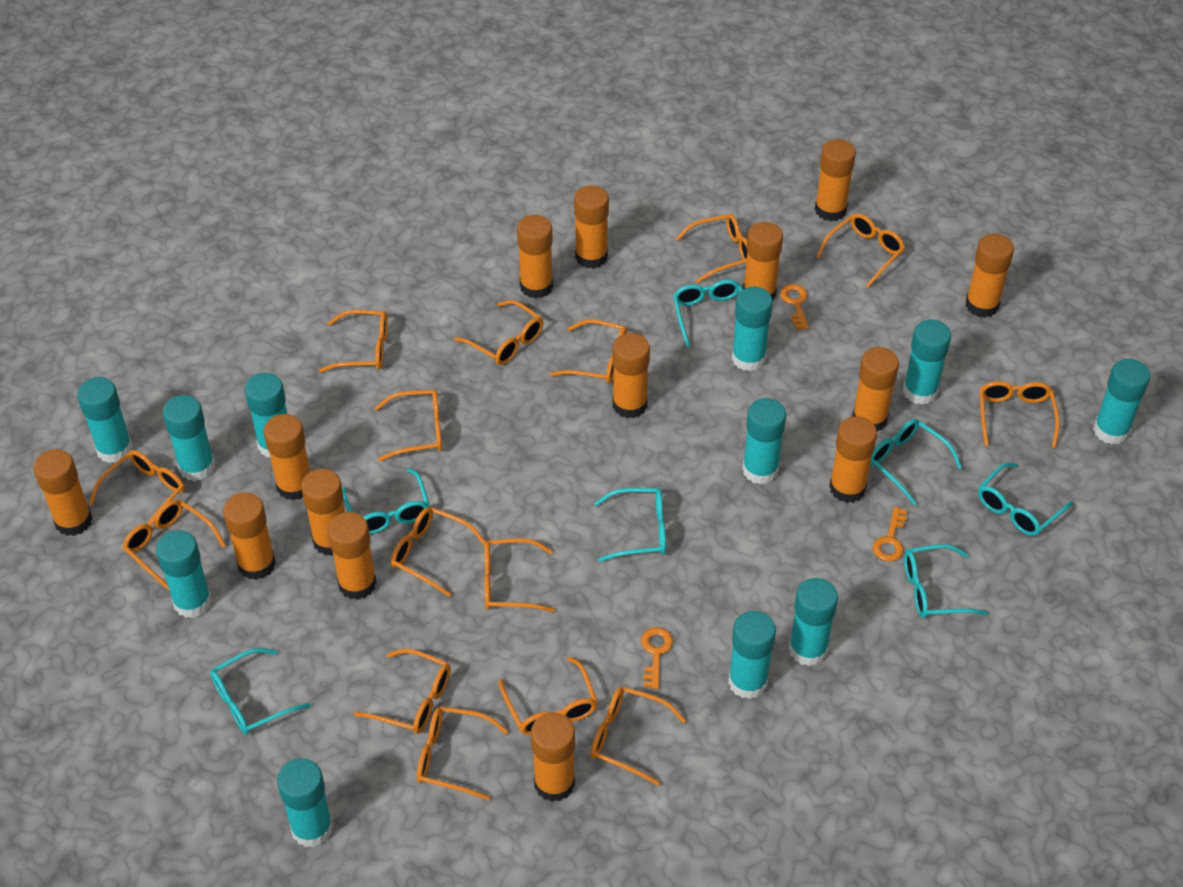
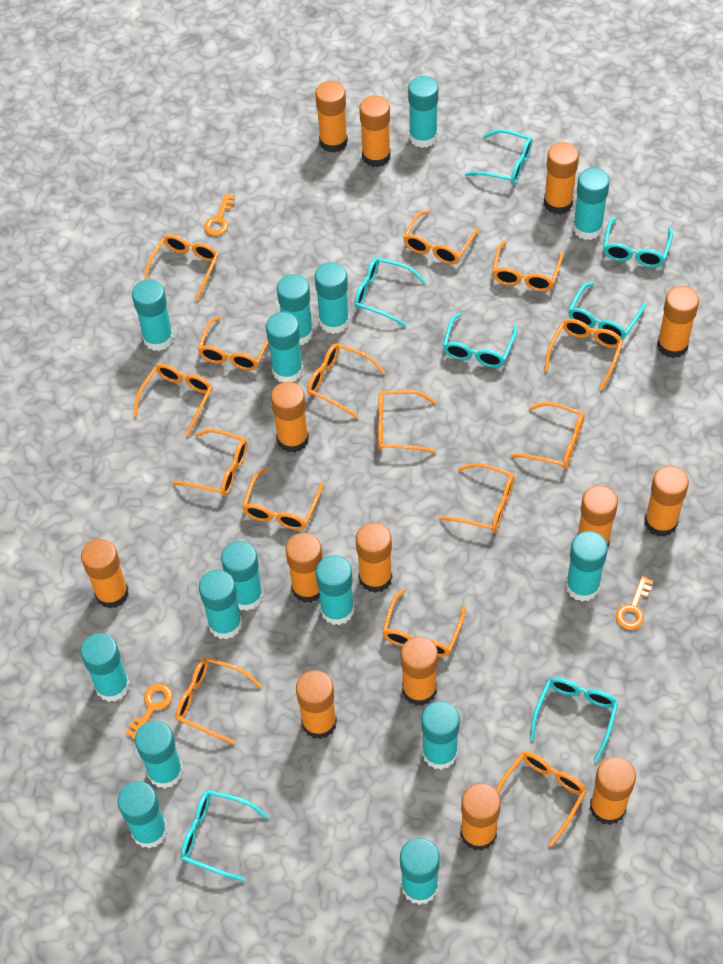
turquoise glue stick: [77,377,133,463] [156,530,212,618] [163,395,215,481] [245,373,287,457] [277,758,333,848] [728,611,776,699] [732,287,773,372] [742,398,786,485] [789,578,838,666] [903,319,951,405] [1093,359,1150,445] = 11 -> [81,633,130,702] [118,781,168,848] [132,280,174,351] [135,721,183,789] [199,570,242,639] [221,541,264,611] [266,312,303,382] [277,274,313,345] [315,262,350,334] [316,555,354,625] [400,838,440,905] [408,76,438,148] [421,701,460,770] [566,531,608,602] [573,168,610,240] = 15

